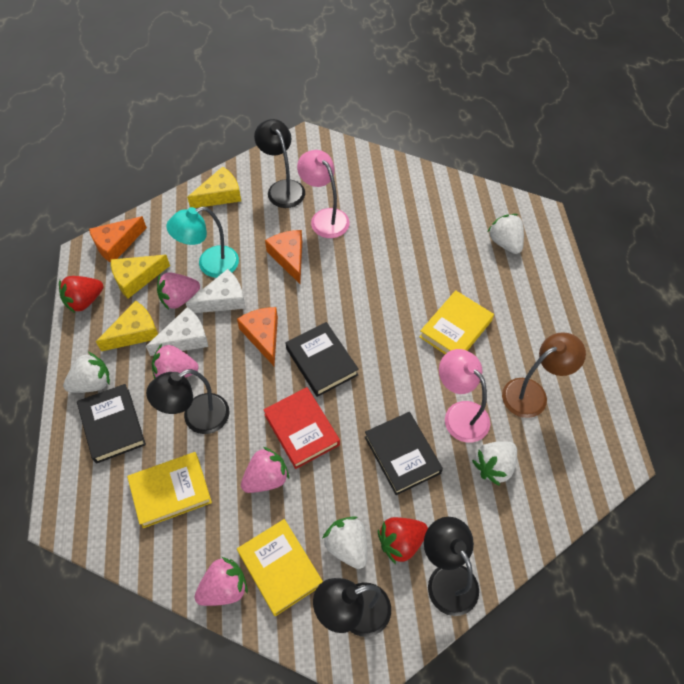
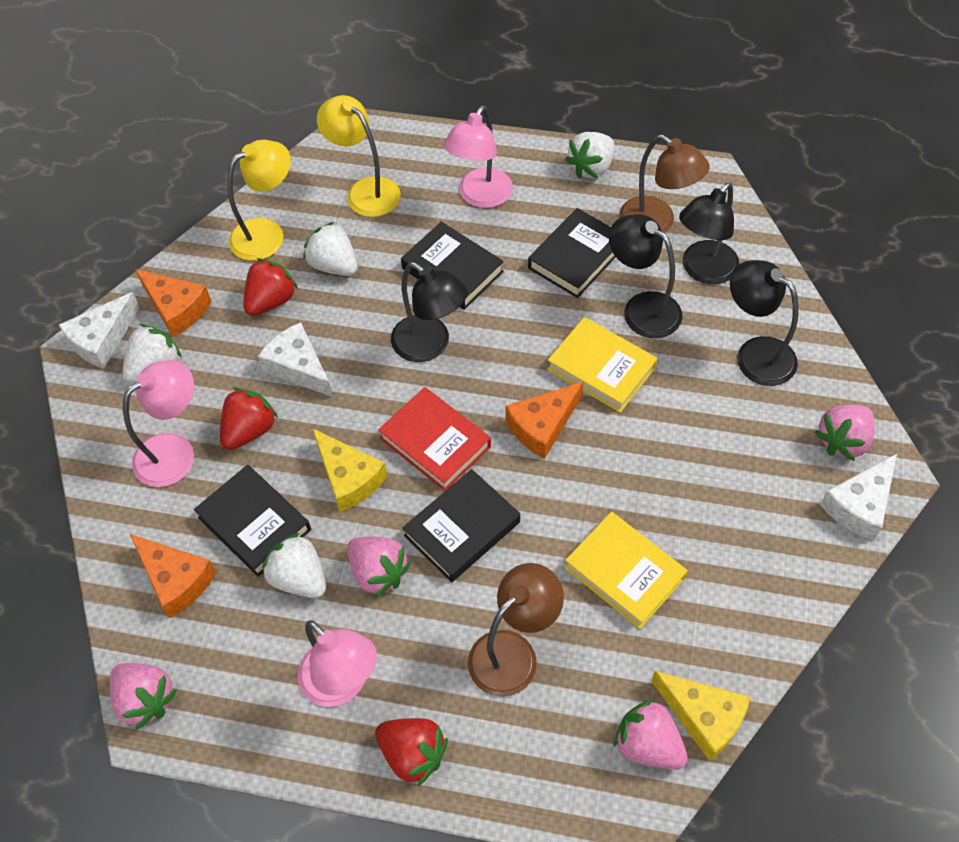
black book: [77,384,146,464] [286,322,359,397] [365,412,443,495] = 3 -> [194,465,311,577] [401,221,504,310] [402,469,520,582] [528,208,616,298] = 4
brown lamp: [502,332,586,418] = 1 -> [468,563,564,697] [619,135,710,233] = 2
pink lamp: [297,150,350,238] [439,349,490,442] = 2 -> [123,360,194,487] [298,620,377,707] [444,105,513,208] = 3
red strawberry: [59,276,103,313] [378,517,428,564] = 2 -> [220,387,278,450] [243,258,298,316] [375,718,448,787] = 3
turquoise lamp: [166,206,239,278] = 1 -> none = 0
white cheese: [146,307,208,356] [186,269,245,313] = 2 -> [59,292,140,369] [257,322,333,397] [820,454,897,541] = 3
yellow book: [127,452,212,528] [237,519,323,616] [419,290,494,354] = 3 -> [547,317,657,413] [565,512,688,629] = 2
yellow cheese: [96,301,158,351] [111,255,170,299] [187,166,241,208] = 3 -> [312,428,388,512] [651,671,751,761] = 2
yellow lamp: none = 0 -> [227,140,291,261] [317,95,401,217] = 2

